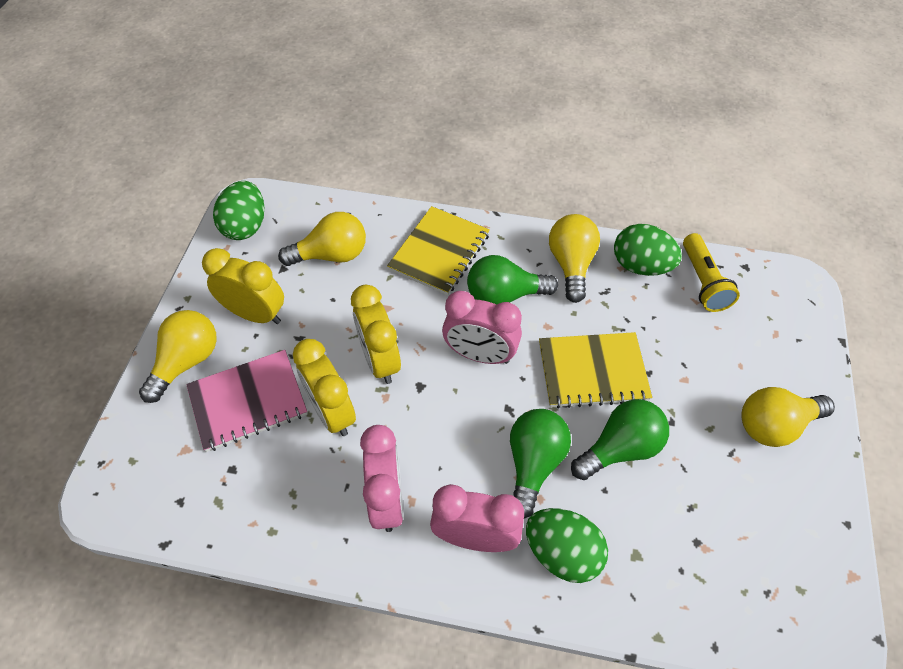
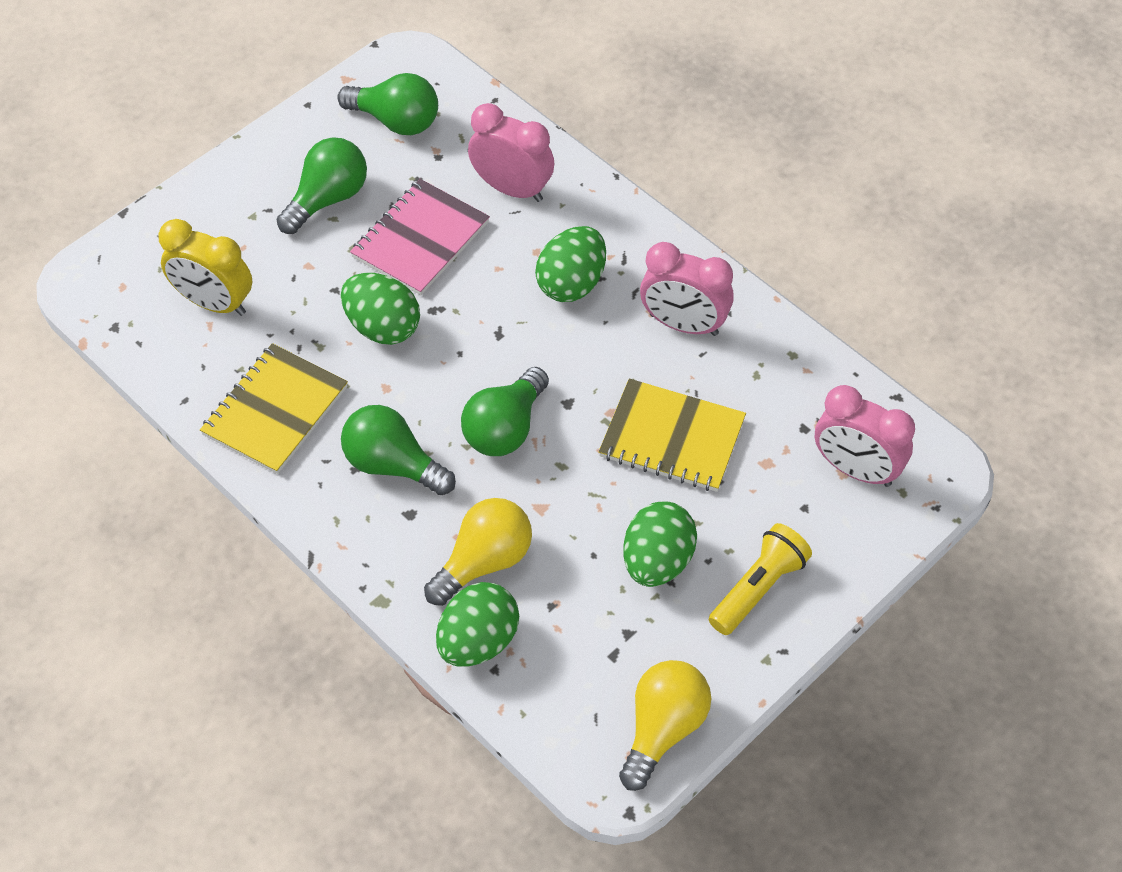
green egg: [213,181,264,240] [526,508,608,583] [614,224,682,276] = 3 -> [341,273,420,345] [436,582,519,667] [535,226,606,302] [623,501,697,587] = 4
green light bulb: [467,255,558,305] [510,409,571,518] [571,399,669,480] = 3 -> [276,137,367,234] [337,73,438,135] [341,405,456,495] [461,367,549,456] = 4
yellow clock: [202,248,284,324] [293,339,356,436] [351,285,401,384] = 3 -> [158,219,252,316] = 1
yellow light bulb: [139,310,217,403] [278,212,366,266] [549,214,600,303] [741,387,835,447] = 4 -> [424,498,532,606] [619,660,711,791] = 2

